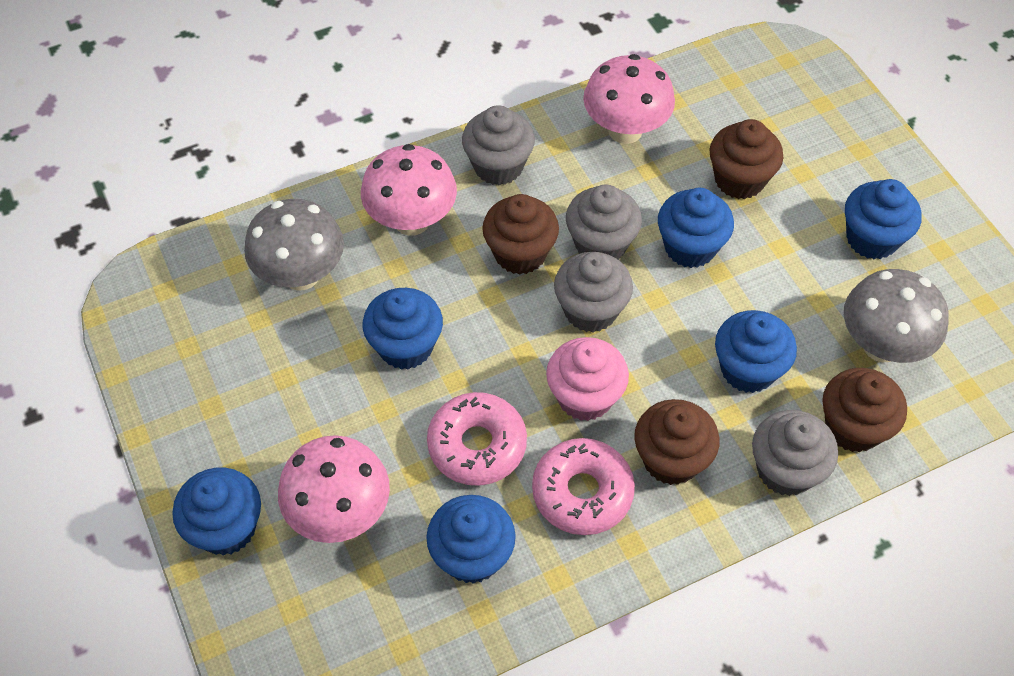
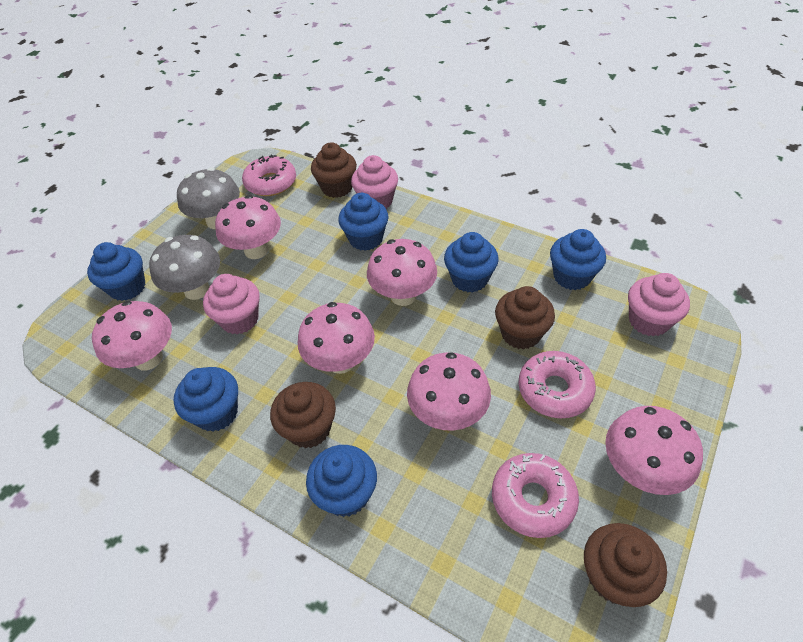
grey cupcake: [462,105,535,185] [554,252,633,332] [566,184,642,260] [752,410,838,496] = 4 -> none = 0
pink cupcake: [546,337,629,421] = 1 -> [203,274,260,334] [351,155,398,209] [628,273,690,337] = 3
pink donut: [427,392,527,486] [532,438,635,535] = 2 -> [242,155,296,196] [492,453,579,538] [518,351,596,418] = 3
pink mushroom: [278,435,390,543] [361,144,457,236] [583,54,675,144] = 3 -> [92,301,172,370] [215,195,281,259] [298,302,375,374] [367,239,437,306] [407,352,491,431] [605,406,703,495] = 6

